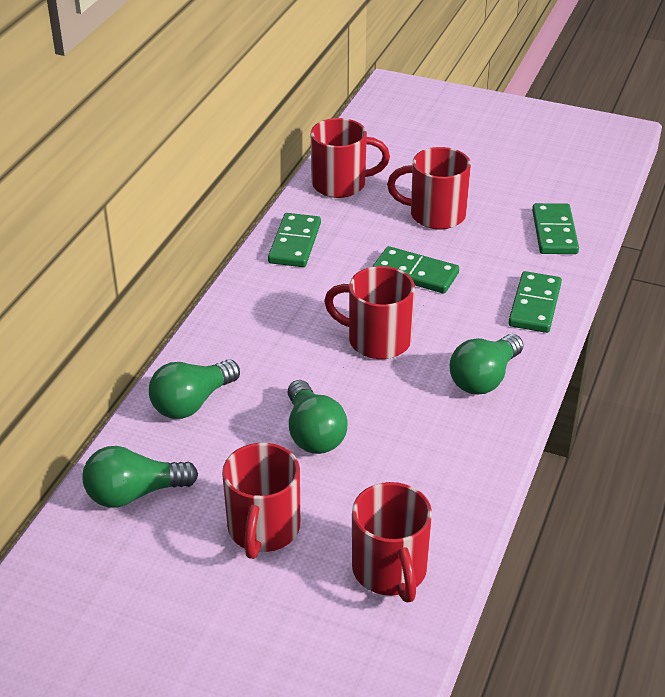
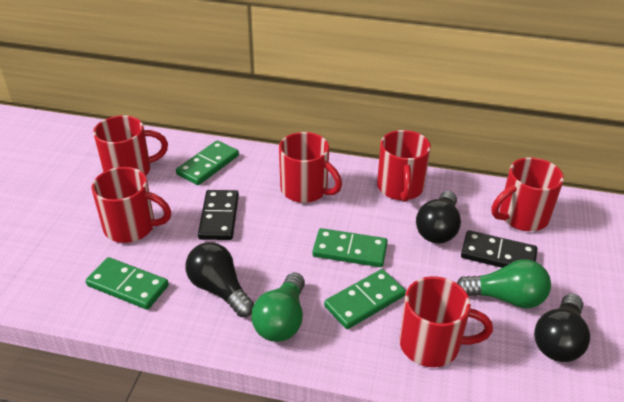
black domino: none = 0 -> [198,190,239,240] [461,230,537,268] = 2
black light bulb: none = 0 -> [185,242,254,317] [416,191,461,244] [534,294,590,362] = 3
green light bulb: [83,446,198,507] [149,359,240,419] [287,380,348,454] [450,334,523,395] = 4 -> [251,273,305,342] [457,259,551,308] = 2
red mug: [222,443,300,559] [311,118,390,198] [324,266,415,359] [352,482,432,602] [387,147,471,229] = 5 -> [91,167,171,243] [93,115,168,176] [279,132,342,203] [377,130,431,202] [399,276,493,367] [492,157,564,231] = 6

